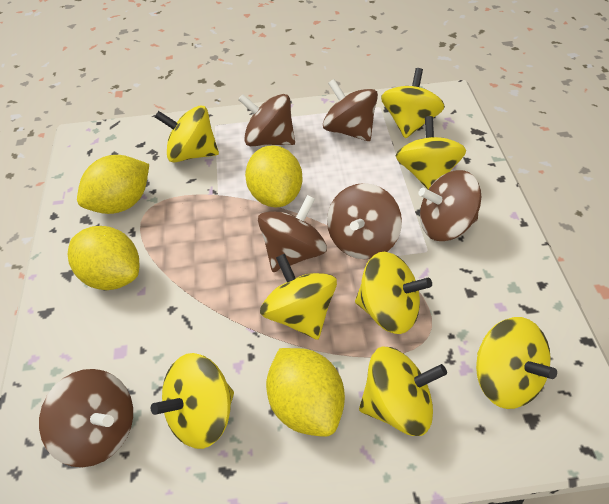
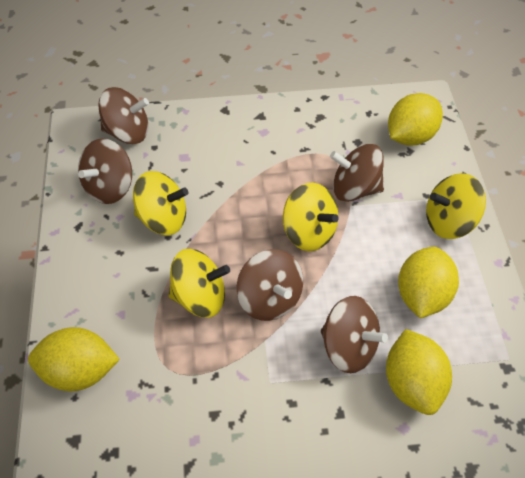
brown spinning top: [39,369,133,467] [238,94,295,146] [258,195,327,272] [323,79,378,141] [327,183,402,259] [419,170,481,241] = 6 -> [78,138,132,204] [98,87,149,144] [237,249,303,321] [321,296,388,373] [330,144,384,202] = 5
yellow spinning top: [151,353,234,449] [155,106,219,162] [260,254,337,340] [355,252,432,334] [359,346,447,436] [381,68,445,138] [396,116,466,189] [476,317,557,409] = 8 -> [133,171,188,235] [169,249,230,318] [283,183,338,251] [426,173,486,239] = 4

